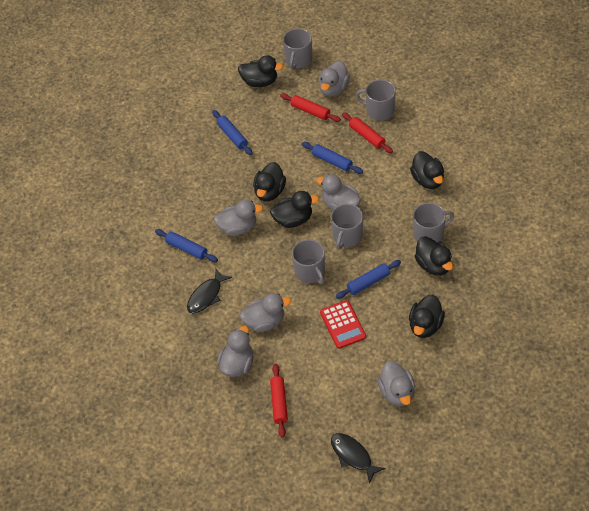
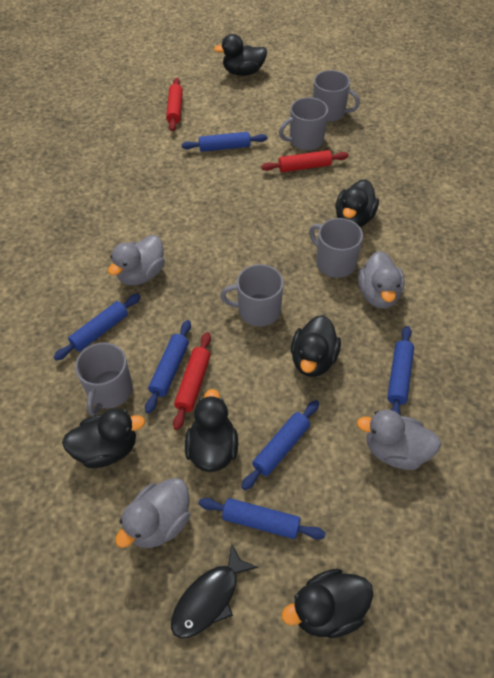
black fish: [187,269,232,313] [331,433,385,483] = 2 -> [171,544,258,639] = 1
blue rolling pin: [155,229,218,262] [212,110,253,155] [302,142,363,174] [336,260,401,299] = 4 -> [54,294,141,361] [145,320,191,414] [181,132,267,152] [199,498,326,540] [241,400,319,490] [387,326,414,416] = 6
grey duck: [214,199,263,236] [217,326,254,377] [240,293,291,332] [316,174,361,211] [319,61,350,97] [378,361,415,407] = 6 -> [108,235,165,285] [115,478,190,548] [357,410,441,470] [358,251,405,309] = 4
red calculator: [320,300,366,349] = 1 -> none = 0

